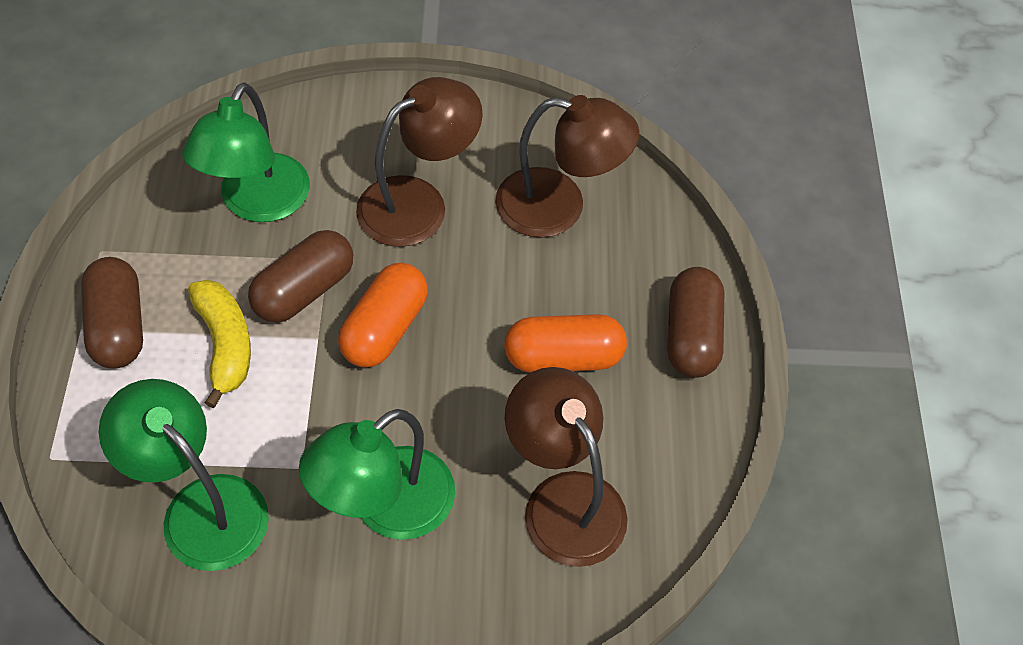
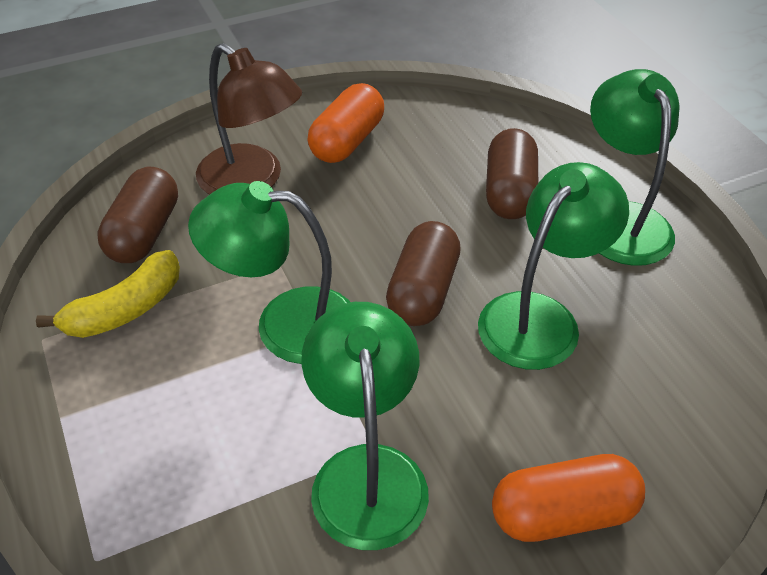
brown lamp: [356,77,483,247] [495,95,639,238] [505,367,628,567] = 3 -> [196,43,302,195] = 1
green lamp: [99,379,269,571] [182,82,310,222] [299,409,455,540] = 3 -> [188,181,350,364] [301,302,429,550] [478,162,629,370] [590,69,679,266] = 4

